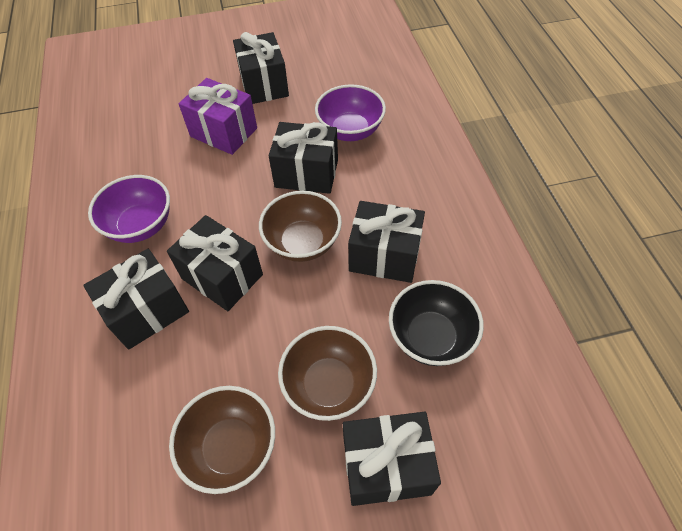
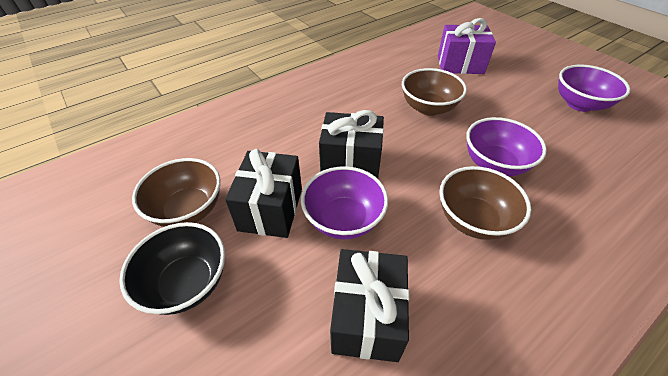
black gift: [83,249,189,350] [167,215,263,311] [233,32,289,104] [269,122,338,194] [343,412,441,506] [348,201,425,283] = 6 -> [225,149,302,238] [319,110,384,179] [330,249,409,362] = 3
purple bowl: [88,175,170,243] [315,84,386,141] = 2 -> [301,166,388,239] [466,117,547,176] [558,65,630,112] = 3

